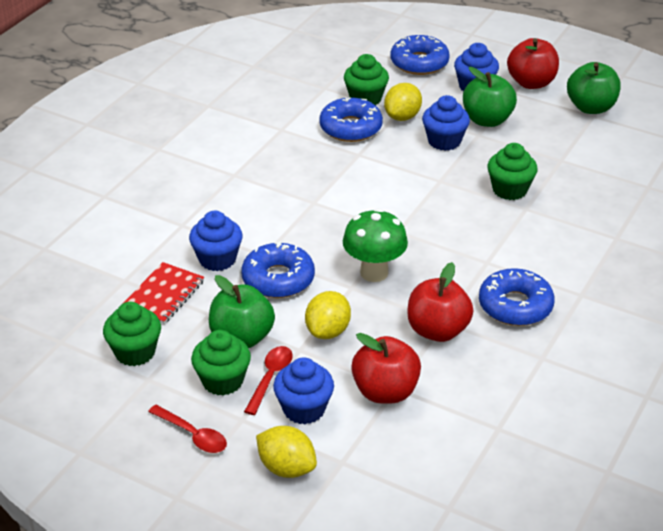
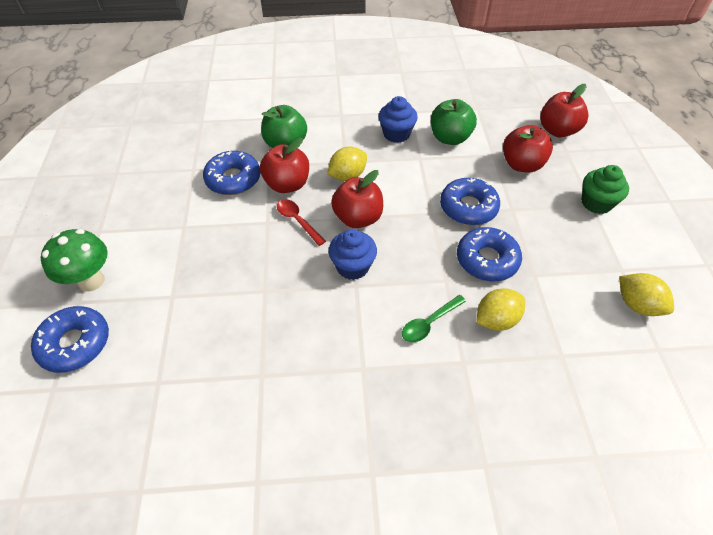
blue cupcake: [189,211,243,271] [273,357,334,424] [422,95,470,151] [454,43,499,92] = 4 -> [329,229,377,280] [379,96,418,143] = 2
green apple: [209,275,275,348] [463,67,517,127] [567,62,621,114] = 3 -> [261,105,307,148] [431,99,477,145] = 2
green cupcake: [103,302,161,366] [191,330,251,396] [344,54,389,106] [488,143,538,200] = 4 -> [582,165,629,214] = 1
green spoon: none = 0 -> [402,295,466,342] = 1
red apple: [351,333,421,404] [407,262,473,342] [507,38,559,89] = 3 -> [260,138,309,193] [331,170,383,228] [503,125,553,173] [540,84,589,138] = 4
red notebook: [124,262,204,324] = 1 -> none = 0
red spoon: [148,405,227,453] [244,346,293,415] = 2 -> [277,199,326,246] = 1

